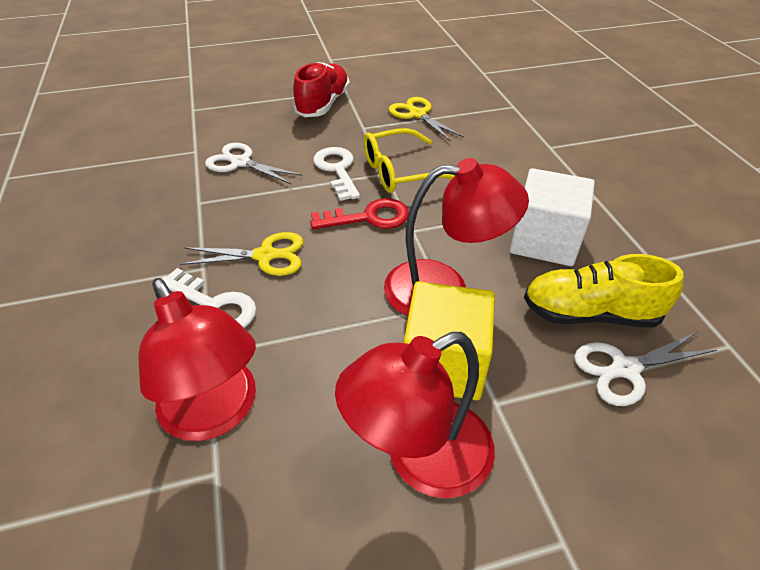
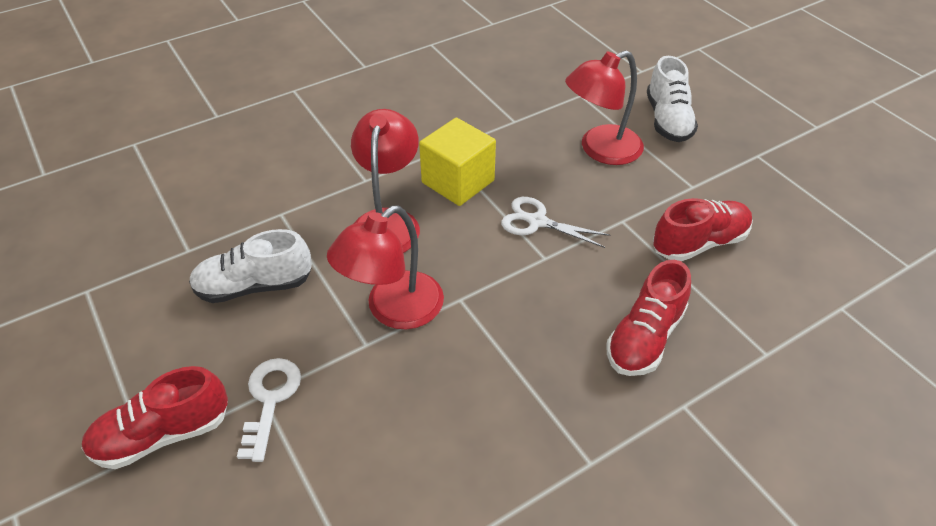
red key: [311,198,409,229] = 1 -> none = 0
red shoe: [293,62,350,117] = 1 -> [81,366,228,469] [606,260,691,376] [653,198,753,261] = 3
white cube: [510,168,595,266] = 1 -> none = 0
white key: [162,268,256,328] [313,147,360,201] = 2 -> [237,358,301,462] = 1
white scissors: [205,143,302,184] [574,332,717,406] = 2 -> [501,197,610,248] = 1
white shoe: none = 0 -> [189,229,312,303] [647,56,698,142] = 2
yellow glasses: [364,128,455,193] = 1 -> none = 0
yellow scissors: [180,232,303,276] [388,97,464,142] = 2 -> none = 0
yellow shoe: [524,254,684,327] = 1 -> none = 0

